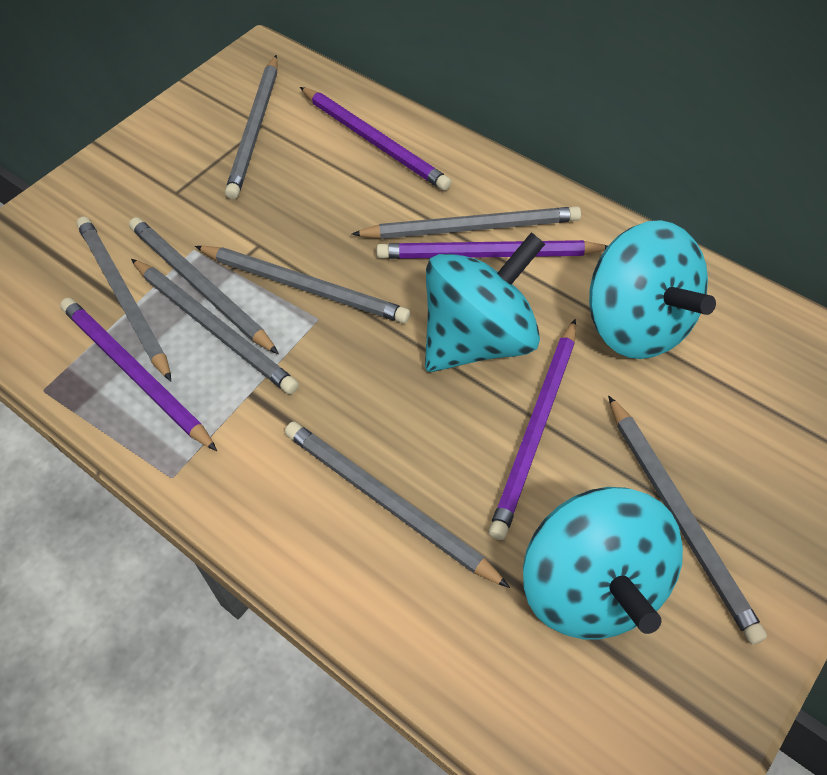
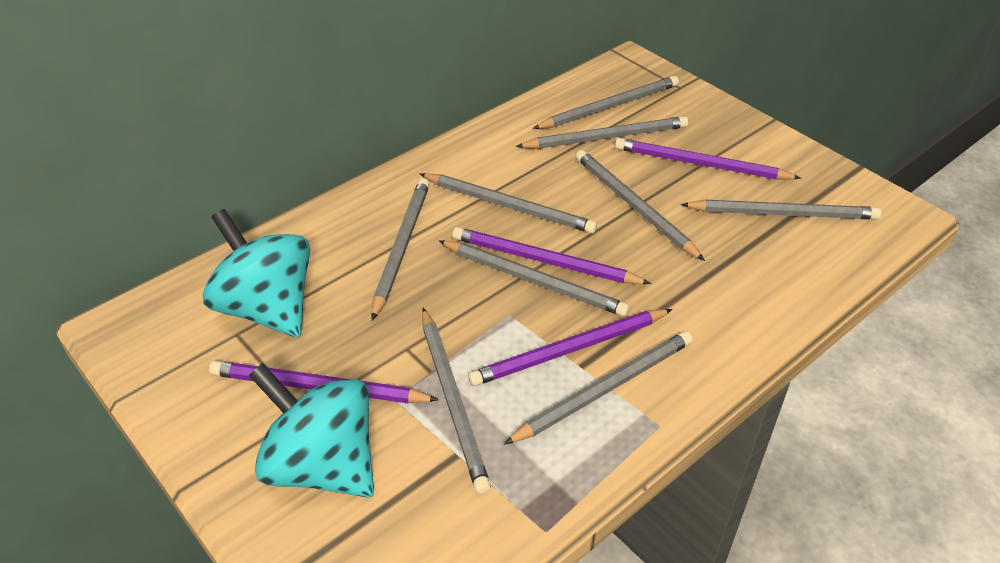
grey pencil: [76,216,171,381] [129,217,279,354] [131,259,299,394] [195,246,410,323] [225,55,277,199] [285,421,510,588] [352,206,581,239] [608,395,767,645] = 8 -> [371,178,430,320] [420,173,597,233] [422,308,491,494] [438,240,630,317] [504,331,693,445] [516,116,688,149] [532,76,679,129] [576,150,705,261] [681,200,881,220] = 9
turquoise spinning top: [425,232,545,372] [523,487,683,639] [589,220,716,359] = 3 -> [203,209,310,337] [249,363,374,497] = 2

